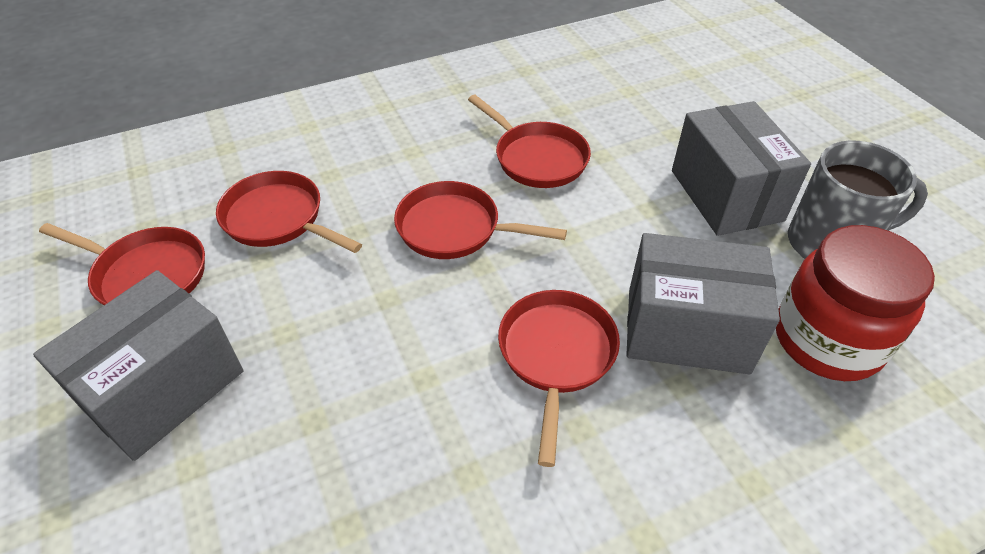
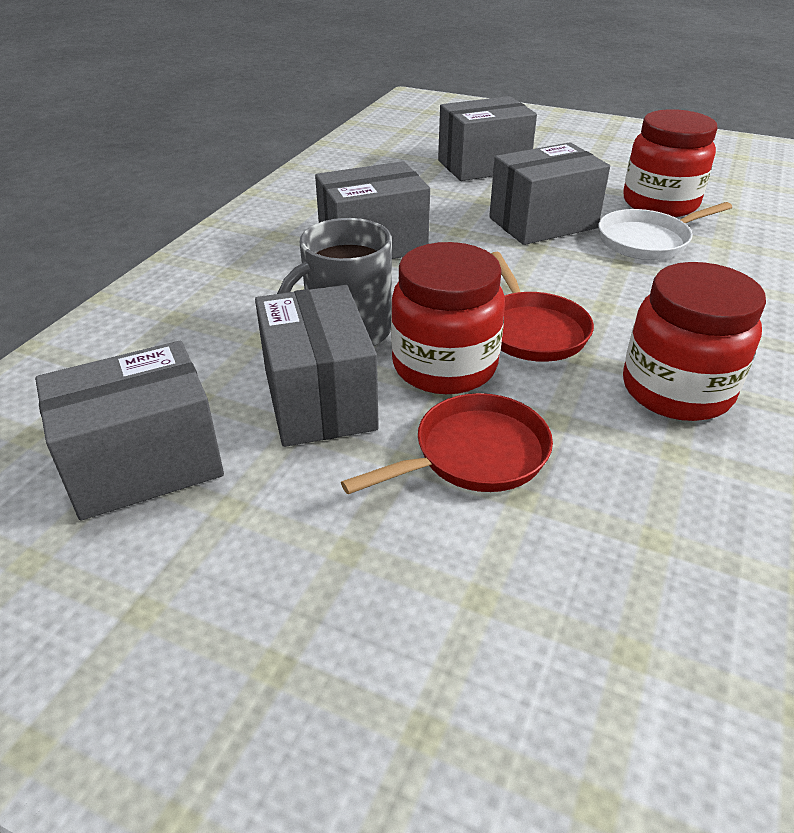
grey box: [33,270,244,461] [626,233,780,375] [672,101,811,236] = 3 -> [35,341,224,521] [255,285,379,447] [315,161,430,259] [438,96,537,181] [489,142,610,245] = 5
red jar: [776,225,935,381] = 1 -> [391,242,505,394] [623,109,717,217] [623,262,766,421] = 3
red pan: [39,223,205,305] [216,171,362,253] [394,181,567,259] [468,95,591,188] [498,290,620,467] = 5 -> [341,393,553,494] [491,252,594,362] = 2
white pan: none = 0 -> [598,202,732,260] = 1

